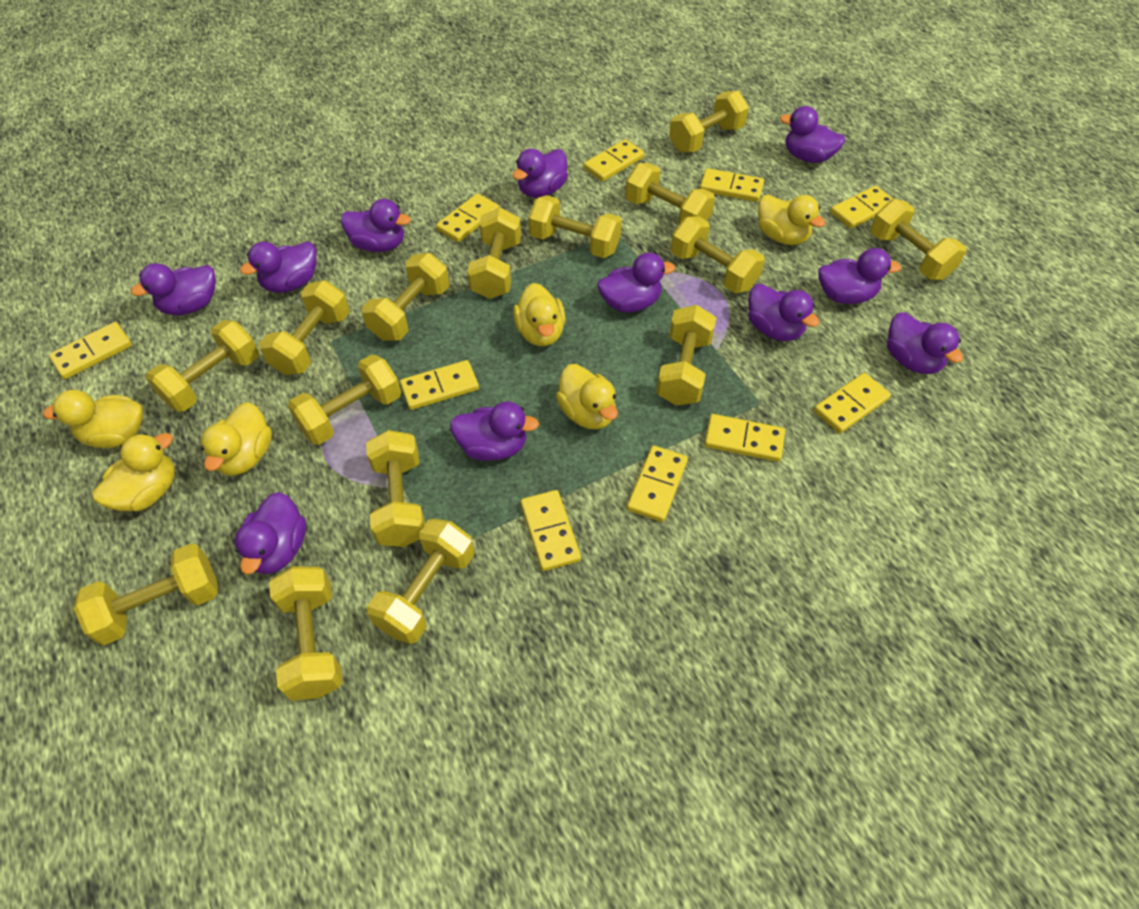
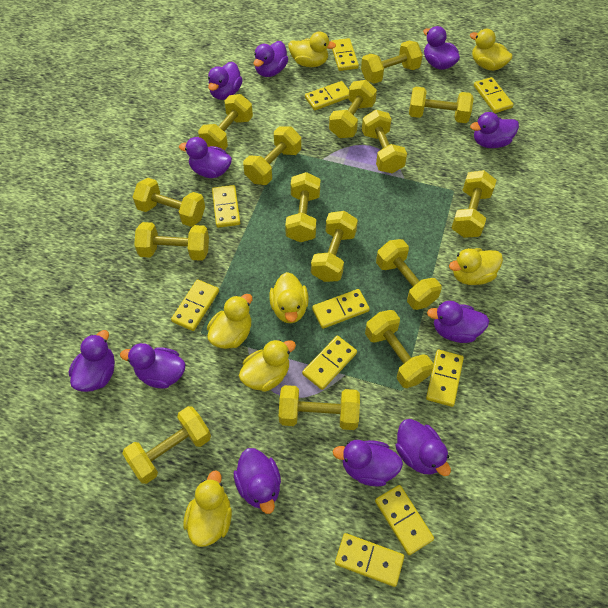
yellow duck: [43,390,143,448] [92,433,175,511] [201,402,272,476] [513,283,566,346] [556,364,618,429] [758,195,825,245] = 6 -> [184,470,232,547] [207,294,252,349] [239,339,296,392] [269,272,309,323] [288,31,336,67] [449,248,503,285] [470,29,513,71] = 7

